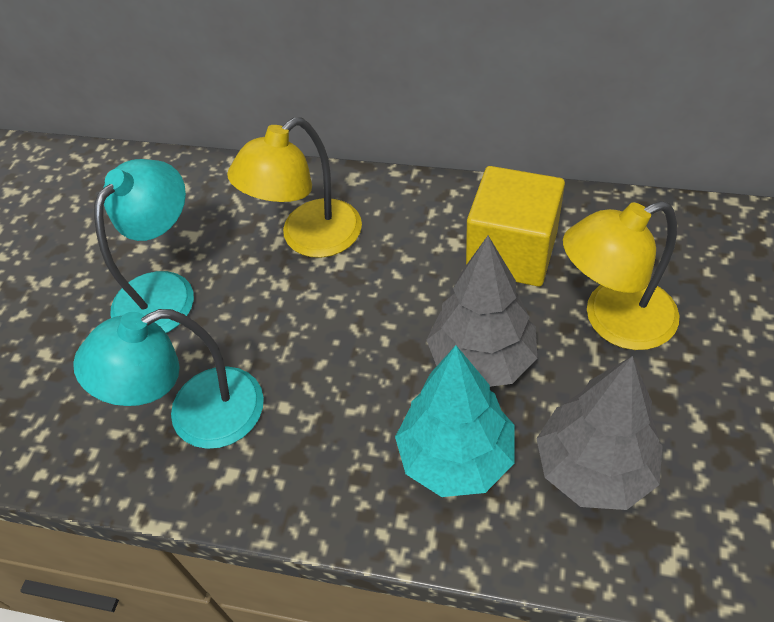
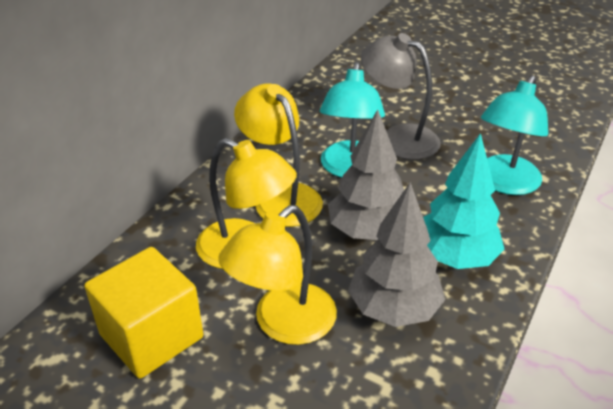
grey lamp: none = 0 -> [360,33,441,160] = 1
yellow lamp: [227,118,362,258] [563,201,679,350] = 2 -> [196,138,297,269] [218,205,337,345] [234,84,323,227] = 3

